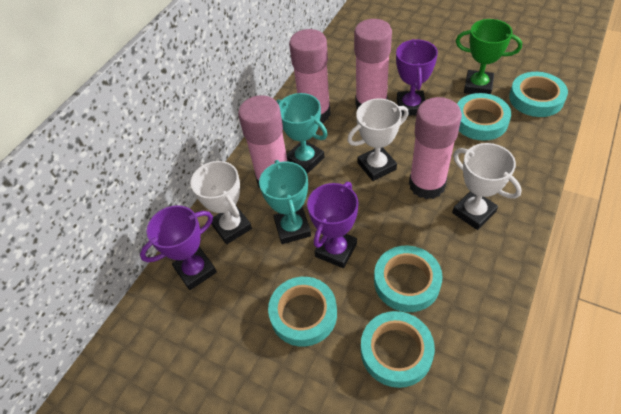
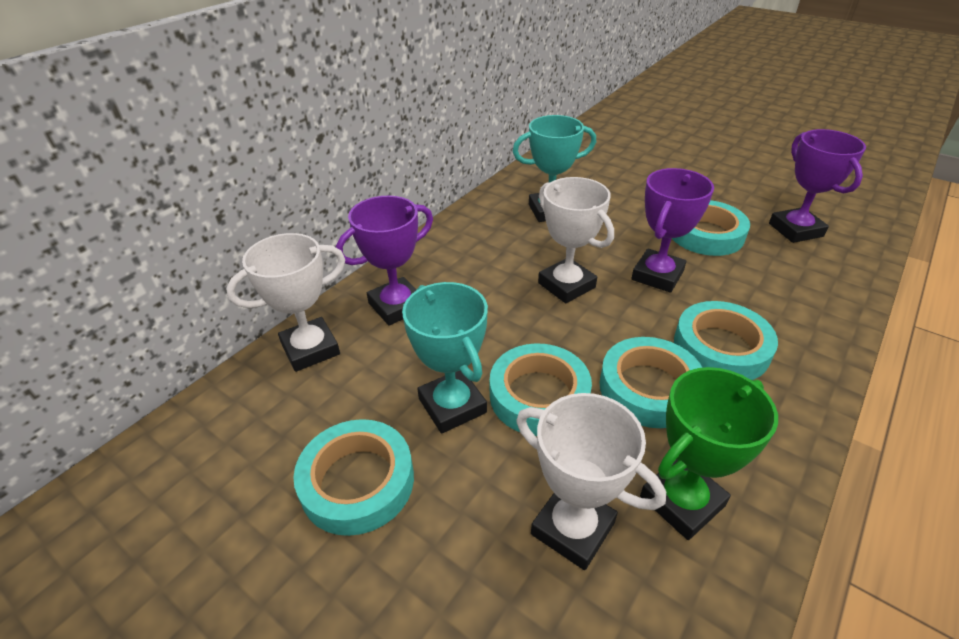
pink glue stick: [238,95,288,188] [289,29,331,123] [354,19,392,109] [409,97,462,199] = 4 -> none = 0

